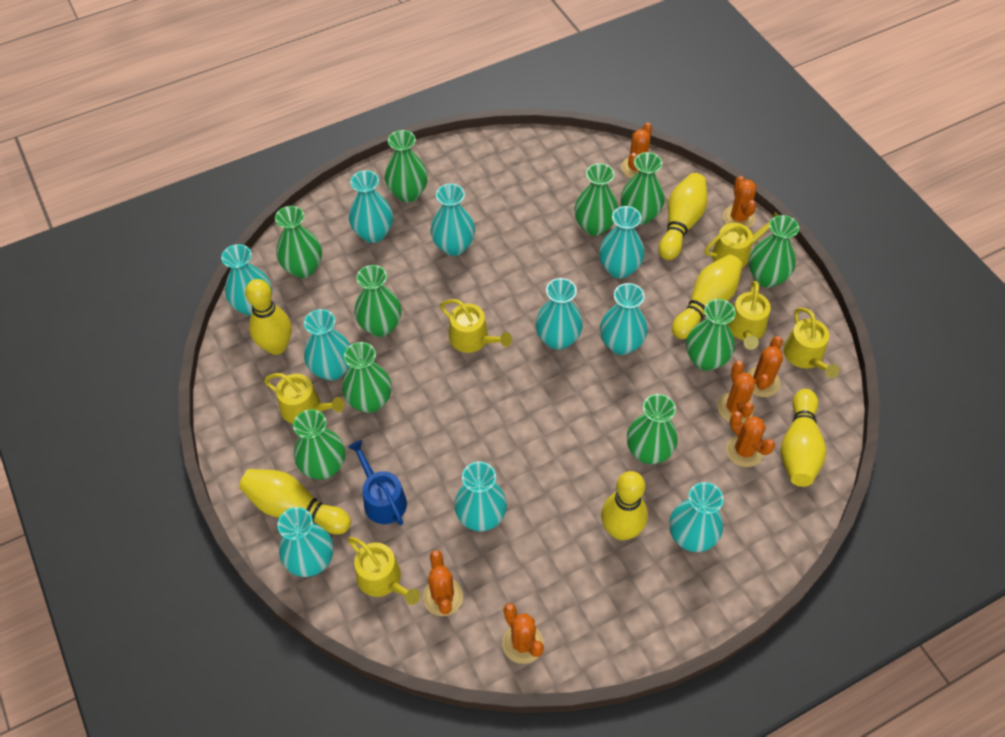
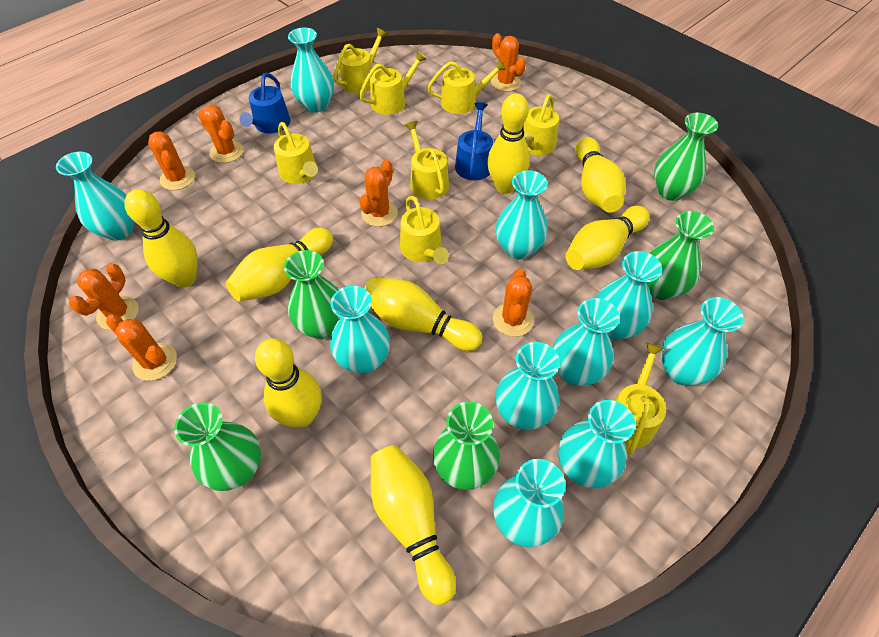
blue watering can: [348,440,407,525] = 1 -> [239,73,291,133] [455,102,493,180] = 2
green vase: [275,206,322,278] [293,409,345,480] [342,342,392,413] [354,265,401,337] [385,130,428,202] [574,163,618,236] [621,152,664,225] [627,394,678,464] [686,299,736,371] [749,215,799,288] = 10 -> [174,402,261,491] [284,250,340,339] [433,402,500,490] [647,211,714,300] [654,113,718,201] = 5
yellow bowling pin: [239,469,351,535] [245,279,292,355] [601,471,648,540] [659,173,707,260] [672,254,743,339] [780,389,826,487] = 6 -> [124,189,198,288] [226,228,333,301] [255,338,322,428] [364,277,483,351] [371,445,456,605] [487,93,530,194] [565,205,649,270] [575,137,625,212] = 8
yellow watering can: [264,373,344,424] [348,537,420,605] [440,299,512,353] [704,212,779,268] [727,281,771,350] [784,308,840,378] = 6 -> [274,122,318,184] [333,28,388,94] [359,51,426,115] [400,196,449,264] [404,121,449,199] [427,59,506,114] [523,94,559,155] [614,342,666,455] = 8

